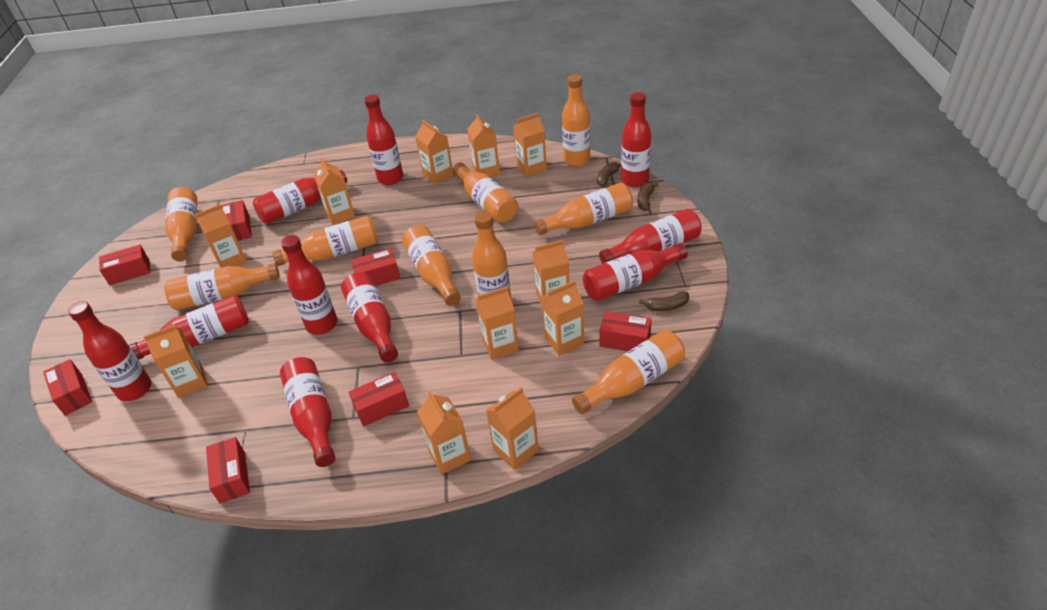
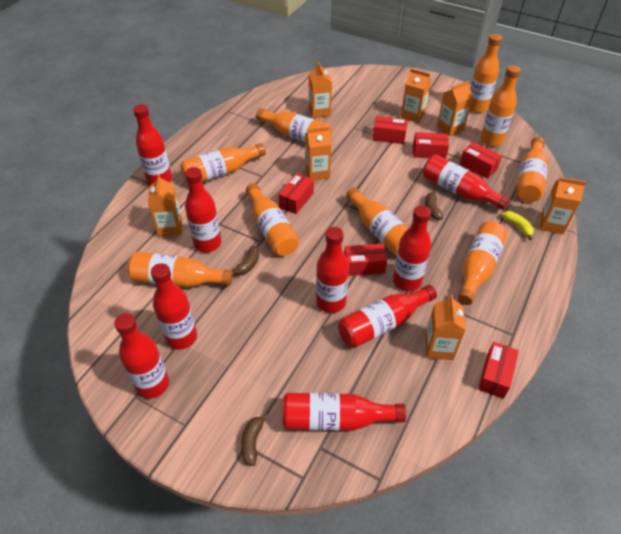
orange carton: [143,325,208,398] [195,204,247,268] [313,158,355,225] [415,120,454,185] [417,391,471,475] [467,114,500,177] [476,287,519,360] [486,387,539,470] [513,113,547,177] [533,240,569,305] [542,281,584,356] = 11 -> [148,175,182,237] [305,127,332,181] [309,62,332,118] [401,68,431,123] [425,295,466,360] [437,81,473,136] [540,177,586,234] = 7
red bottle: [68,301,151,401] [129,295,249,360] [253,170,347,224] [280,357,335,467] [281,235,337,335] [341,272,398,362] [364,94,403,185] [583,243,688,301] [599,209,701,264] [621,92,651,187] = 10 -> [114,313,169,398] [133,104,172,186] [151,263,197,350] [185,167,221,252] [283,393,406,431] [316,227,349,313] [338,285,437,348] [393,205,431,291] [423,155,510,210] = 9
red box: [43,359,92,416] [99,245,150,285] [206,437,250,503] [221,200,252,241] [349,372,409,427] [351,249,400,286] [600,311,652,351] = 7 -> [279,173,314,214] [344,244,387,276] [373,116,408,144] [413,132,449,159] [460,142,502,179] [478,342,519,399] = 6
yellow banana: none = 0 -> [502,211,534,240] = 1

